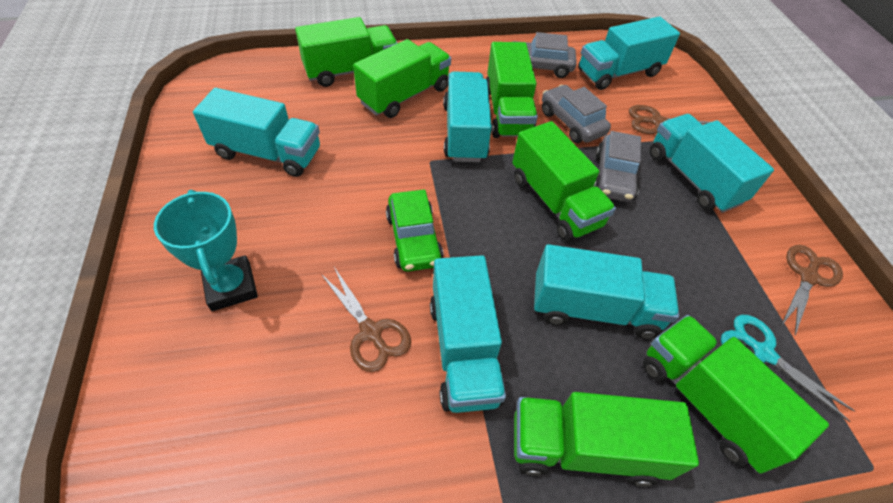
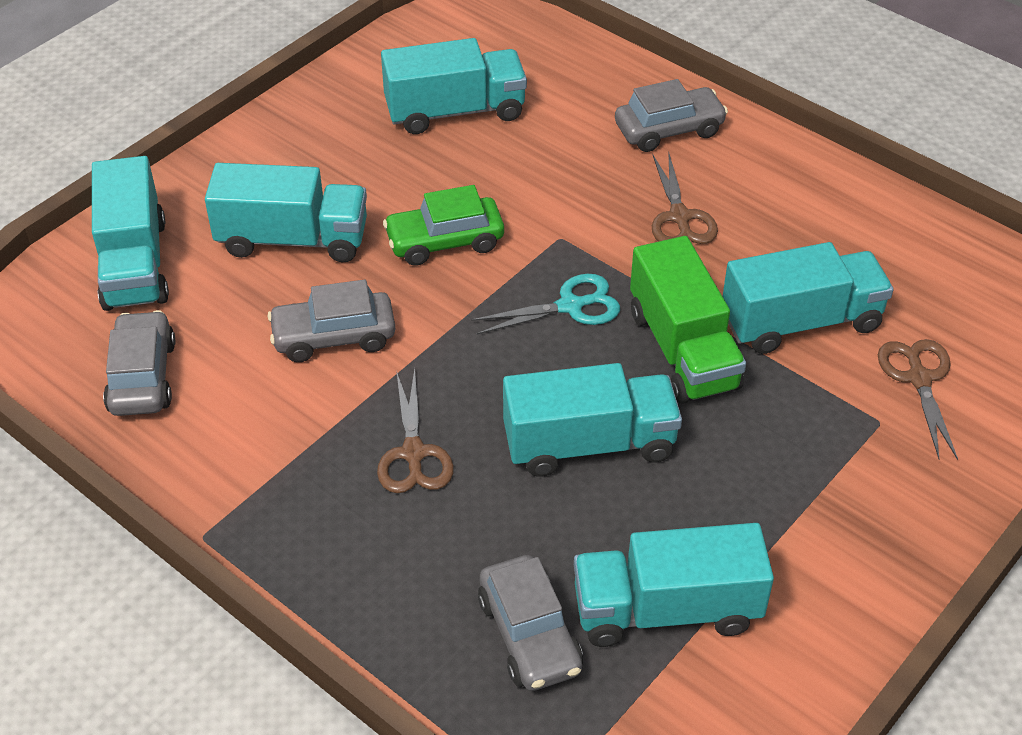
green truck: [295,17,397,87] [353,39,451,118] [486,42,538,138] [512,121,616,241] [514,392,699,487] [643,315,829,474] = 6 -> [630,236,746,404] = 1
grey car: [512,32,577,78] [542,85,611,143] [593,131,641,202] = 3 -> [103,310,175,416] [267,280,395,362] [478,555,583,691] [615,79,728,152] = 4
turquoise trophy: [154,190,258,311] = 1 -> none = 0

